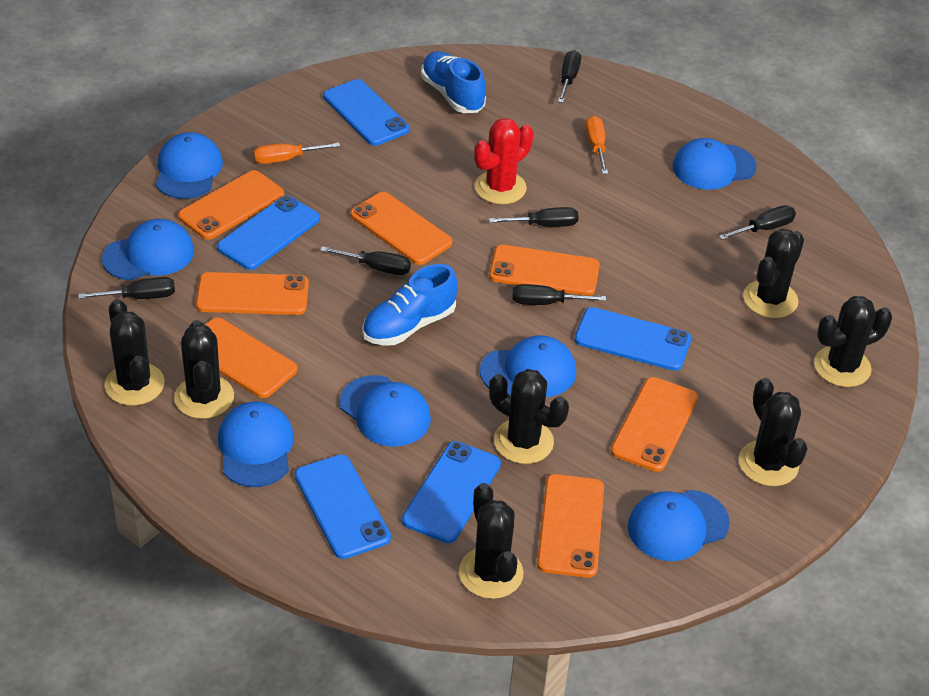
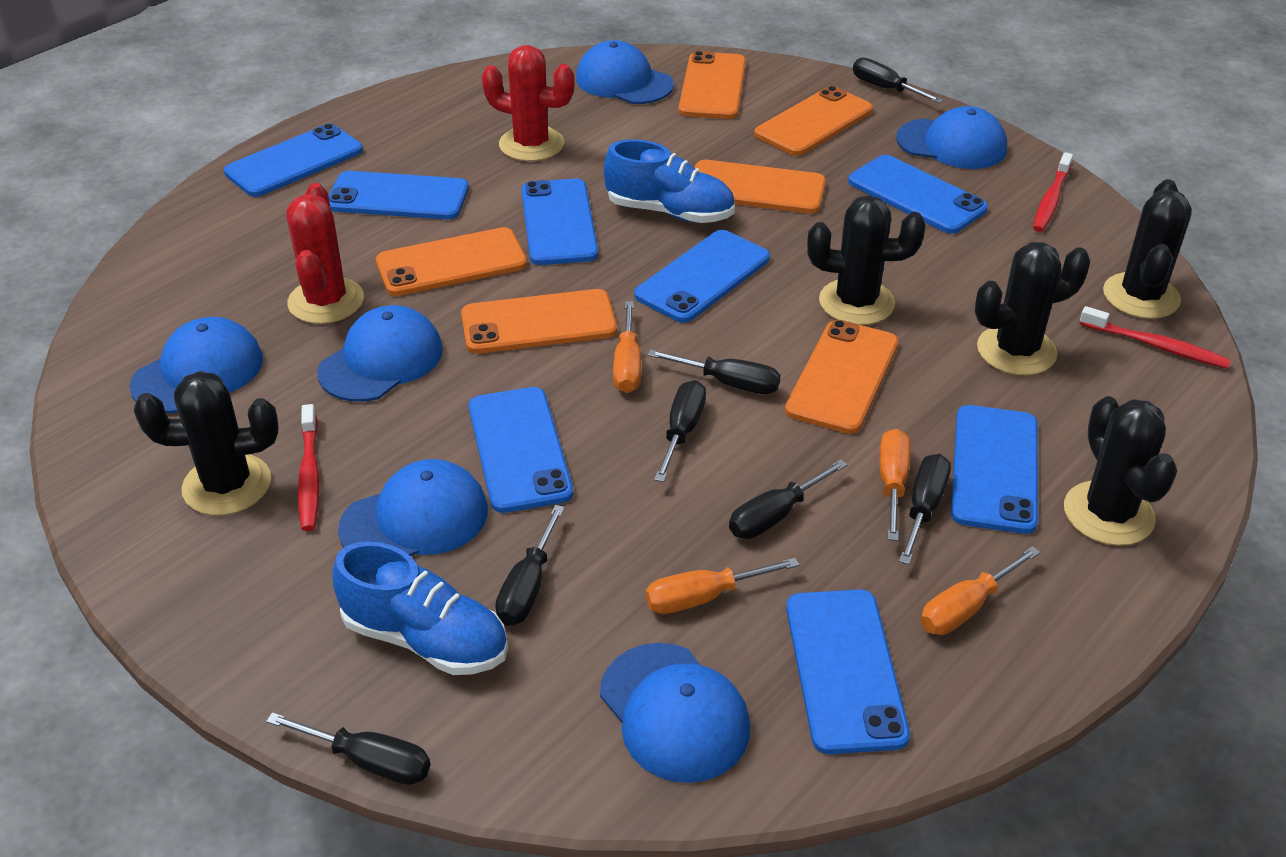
black cactus: [104,299,165,406] [174,320,234,419] [459,483,524,599] [489,369,569,464] [739,378,808,486] [743,229,804,318] [814,296,892,387] = 7 -> [134,371,278,516] [807,195,926,325] [975,242,1090,375] [1064,396,1177,546] [1103,179,1192,319] = 5
black screwdriver: [78,277,175,299] [320,246,411,275] [489,207,579,227] [512,284,606,305] [558,50,581,103] [718,205,796,240] = 6 -> [266,712,430,785] [495,505,565,626] [648,349,780,394] [654,380,706,482] [729,459,848,539] [853,58,943,103] [899,454,951,564] = 7
blue cap: [102,219,194,281] [155,132,223,199] [218,401,294,487] [339,375,431,447] [480,335,576,397] [628,490,730,561] [673,138,756,190] = 7 -> [129,317,263,413] [317,305,443,402] [338,459,488,556] [576,40,674,104] [600,643,750,783] [896,106,1007,169] = 6
blue phone: [217,196,320,270] [295,454,391,559] [323,79,410,146] [402,441,501,543] [574,307,691,371] = 5 -> [224,123,363,197] [328,171,469,220] [469,387,573,513] [521,179,598,265] [634,230,770,323] [786,589,910,754] [848,155,988,234] [951,405,1038,534] = 8
orange phone: [178,170,284,240] [196,272,309,315] [205,318,298,398] [350,192,453,265] [489,245,600,296] [537,474,604,578] [611,377,698,472] = 7 -> [376,227,527,296] [461,289,617,354] [678,51,746,119] [694,160,826,214] [754,86,873,156] [785,320,899,434] = 6
orange screwdriver: [254,143,340,164] [585,116,608,174] = 2 -> [613,301,641,393] [646,558,799,614] [879,429,911,541] [920,546,1040,635] = 4
red cactus: [474,118,534,204] = 1 -> [286,183,364,324] [482,45,575,161] = 2
red toothbrush: none = 0 -> [298,404,319,531] [1033,152,1073,232] [1080,306,1231,369] = 3

